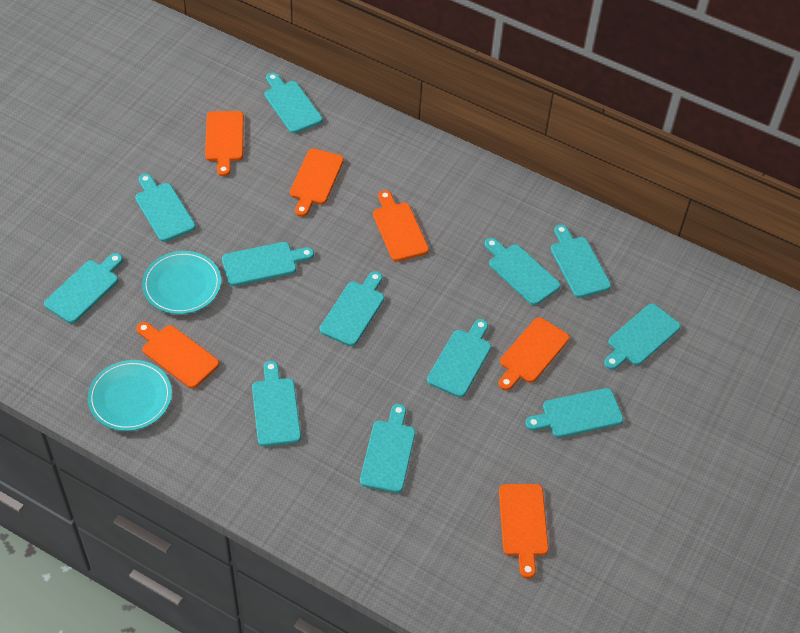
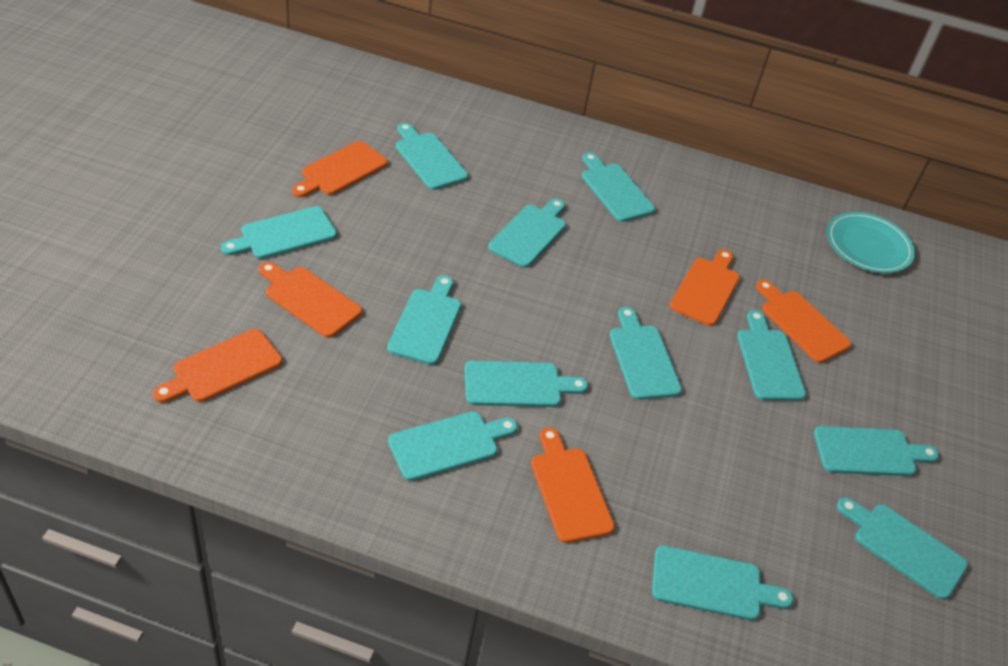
turquoise plate: [88,360,172,431] [142,251,221,314] = 2 -> [827,212,915,273] = 1

